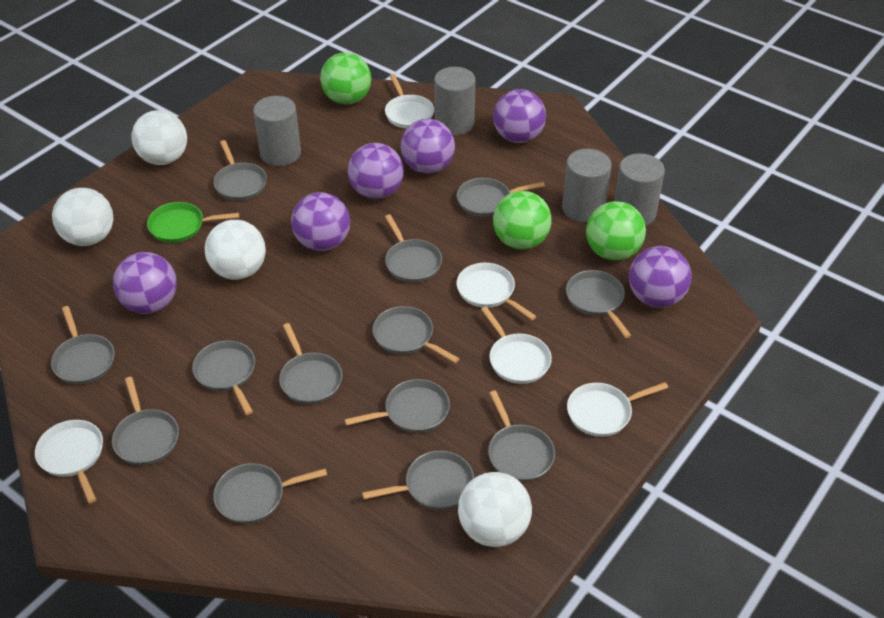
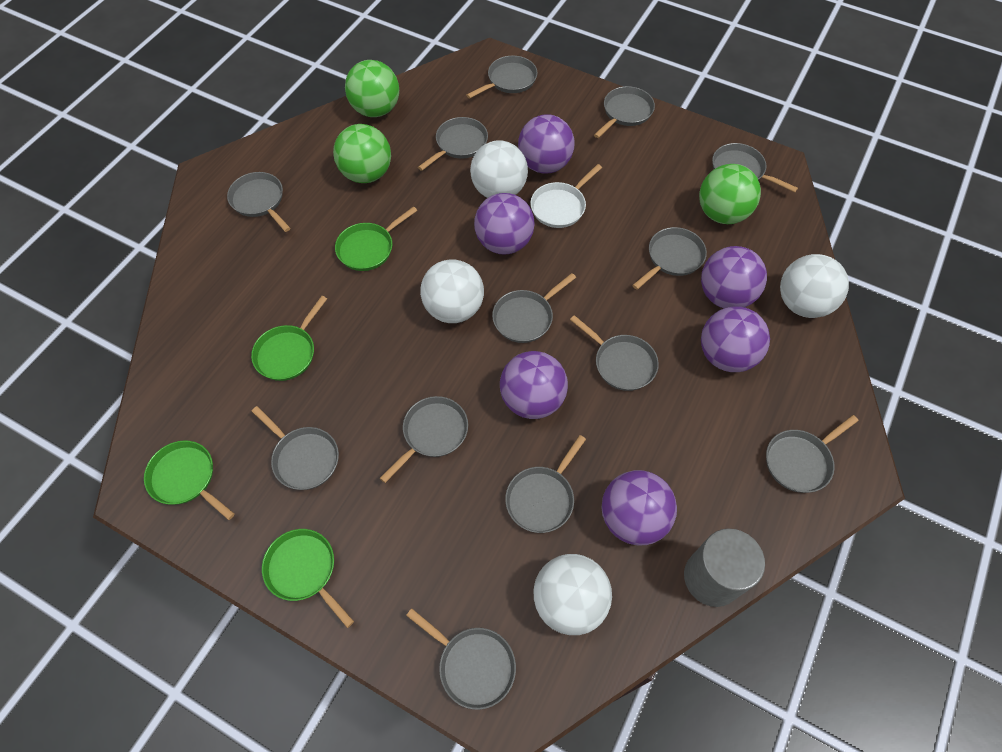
green pan: [147,202,239,243] = 1 -> [144,440,235,520] [251,296,327,381] [262,529,354,628] [335,206,417,271] = 4
grey cylinder: [253,96,301,166] [434,67,475,135] [562,149,612,222] [614,153,665,226] = 4 -> [684,528,765,607] = 1
white pan: [35,420,103,504] [385,74,434,129] [456,263,537,320] [481,307,552,384] [567,382,668,437] = 5 -> [530,164,602,228] = 1

